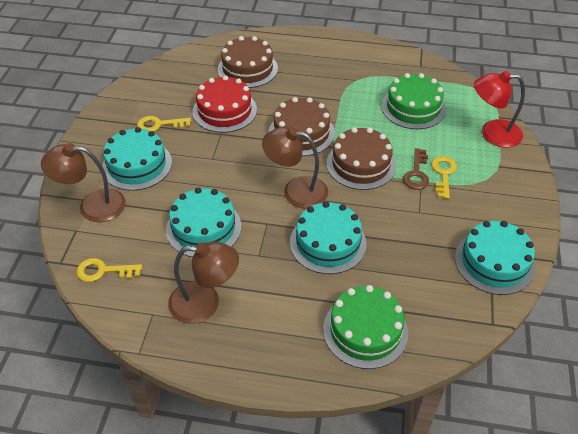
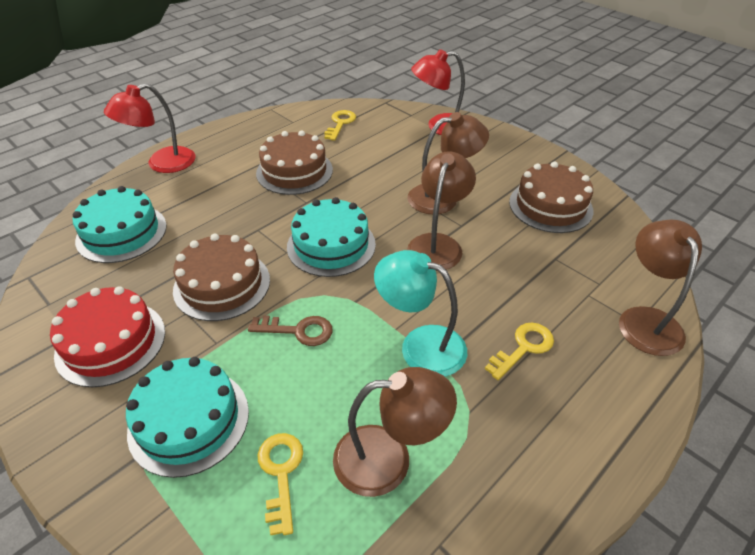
brown lamp: [41,143,125,222] [168,241,239,324] [262,127,328,209] = 3 -> [333,367,457,497] [407,112,489,214] [407,151,476,271] [619,219,702,356] = 4
green cake: [323,285,408,369] [381,73,446,129] = 2 -> none = 0
red lamp: [474,71,525,148] = 1 -> [104,83,196,173] [411,49,465,135] = 2
turquoise cake: [102,127,172,191] [166,188,242,257] [290,201,367,274] [455,221,535,295] = 4 -> [73,186,167,263] [126,357,249,478] [287,197,376,277] = 3
turquoise lamp: none = 0 -> [374,250,467,377] = 1

